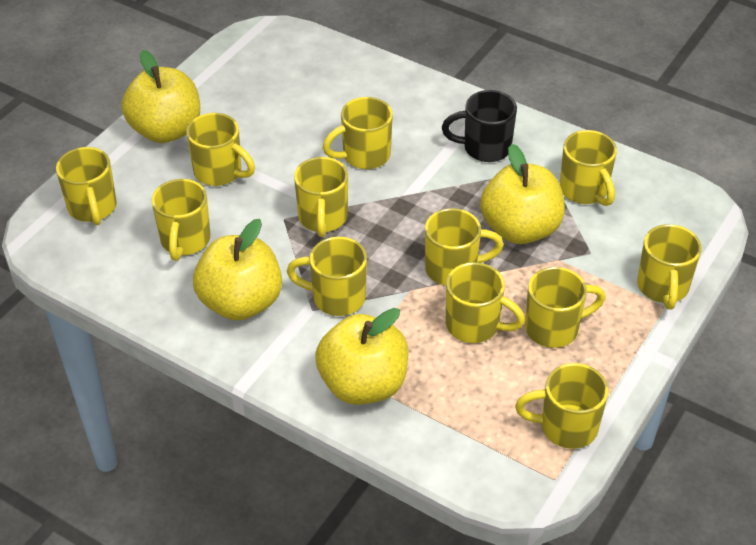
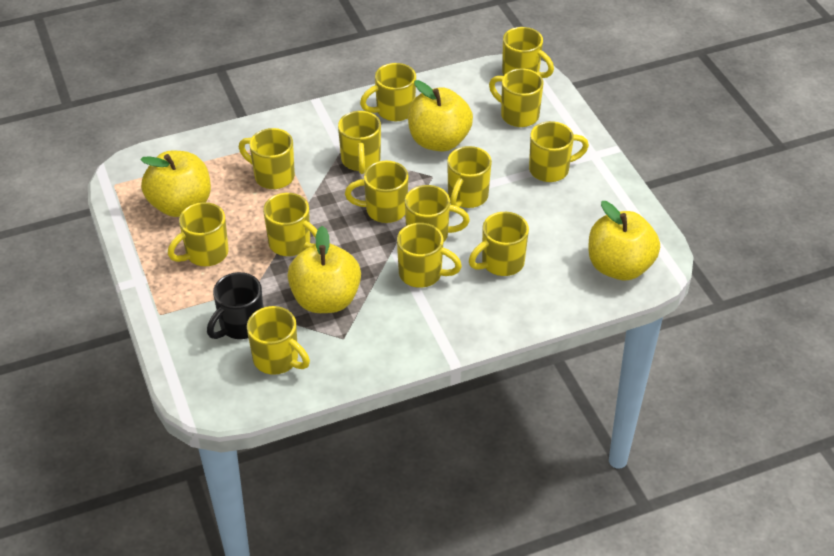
yellow mug: [56,147,117,225] [152,179,210,261] [186,113,255,186] [287,237,367,316] [294,157,348,237] [323,97,393,169] [425,208,504,286] [446,262,525,343] [515,363,608,449] [525,267,606,348] [560,130,617,206] [637,224,701,309] = 12 -> [168,202,229,266] [239,128,295,189] [247,306,310,375] [263,193,317,256] [338,111,381,174] [345,161,408,223] [360,63,416,121] [397,223,462,288] [405,185,470,243] [447,146,492,208] [469,212,529,276] [489,68,543,127] [502,27,554,78] [529,121,589,182] = 14

